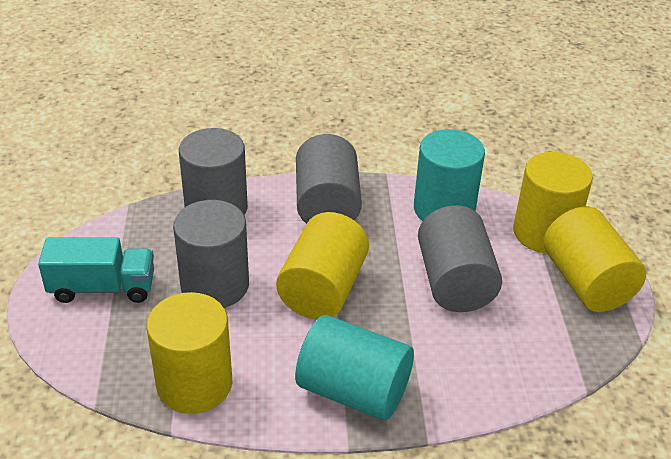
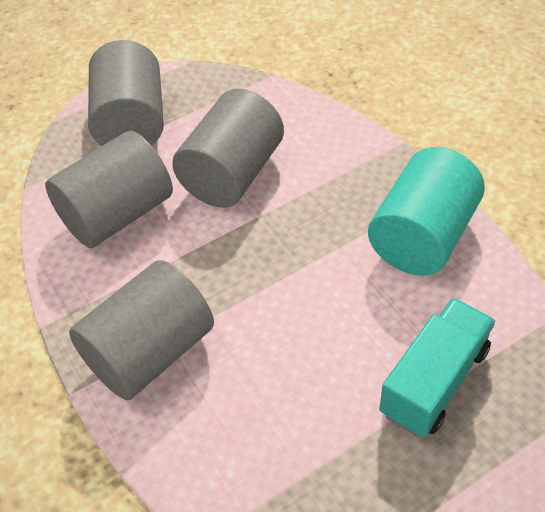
turquoise cylinder: [295,315,414,420] [414,129,485,221] = 2 -> [368,147,485,276] = 1
yellow cylinder: [146,292,232,414] [276,212,369,319] [513,152,593,254] [544,206,646,312] = 4 -> none = 0

